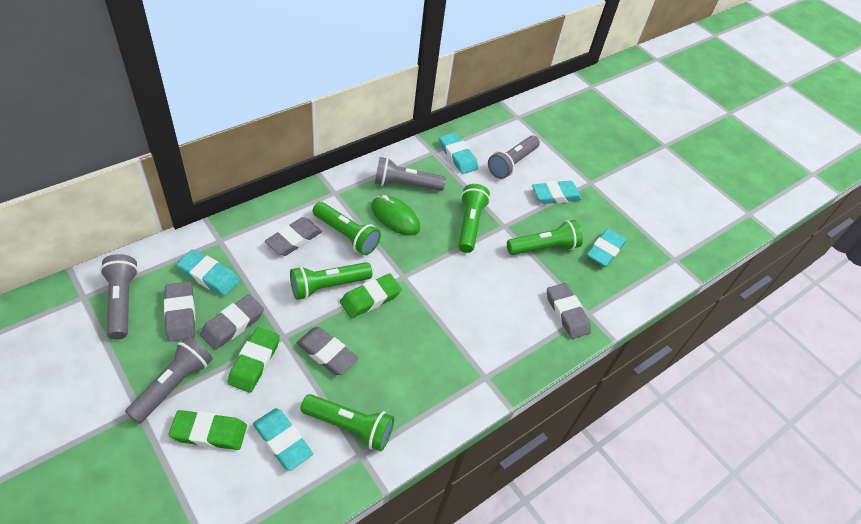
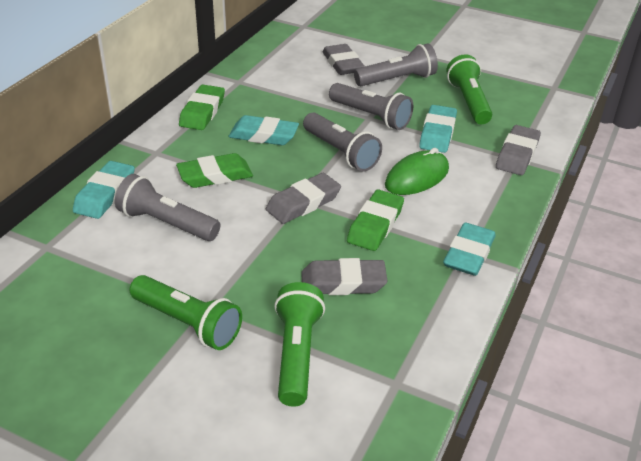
green flashlight: [290,262,372,300] [301,394,394,451] [312,202,381,255] [458,184,490,253] [507,220,583,255] = 5 -> [129,275,242,350] [274,282,325,407] [446,54,492,124] = 3
grey eraser: [164,282,196,342] [200,295,264,350] [265,217,322,256] [296,327,358,375] [547,283,591,339] = 5 -> [266,173,341,224] [301,258,387,295] [322,44,365,75] [496,125,541,175] = 4
turquoise eraser: [177,250,240,296] [253,408,313,471] [439,133,478,174] [532,181,582,204] [587,229,626,267] = 5 -> [73,161,135,219] [229,115,299,145] [419,105,457,153] [443,222,496,276] = 4

